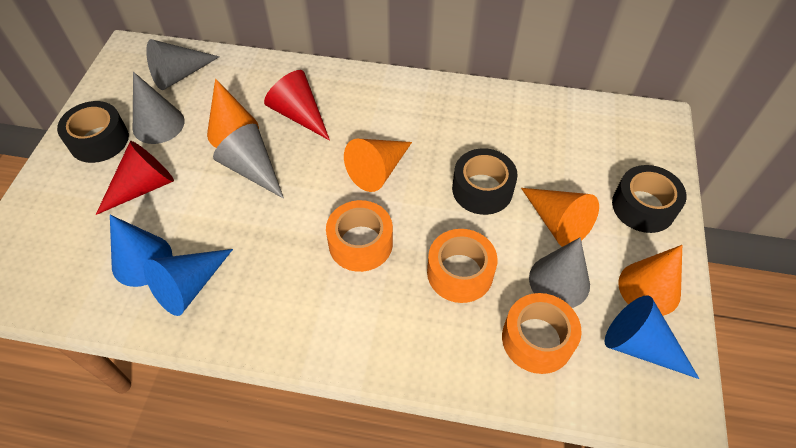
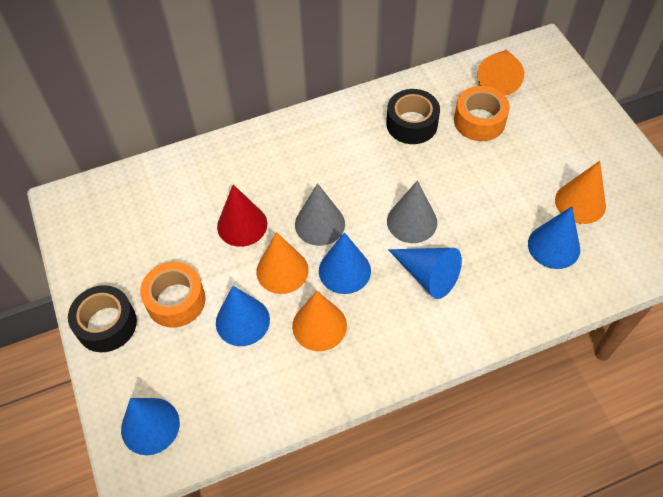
black tape: [57,101,129,163] [452,148,518,215] [612,165,687,233] = 3 -> [68,285,137,352] [386,89,440,144] = 2
blue cone: [110,215,172,287] [144,249,233,316] [605,295,699,379] = 3 -> [121,398,180,455] [216,286,270,346] [319,232,371,294] [388,248,462,299] [528,206,580,269] = 5
grey cone: [133,72,185,144] [146,39,220,90] [213,124,284,199] [529,237,590,308] = 4 -> [295,183,345,246] [387,181,437,243] = 2
orange tape: [326,200,393,272] [427,229,498,303] [502,293,581,374] = 3 -> [140,262,206,328] [454,86,510,141] = 2
red cone: [96,141,174,215] [264,70,330,141] = 2 -> [217,184,267,247] = 1

